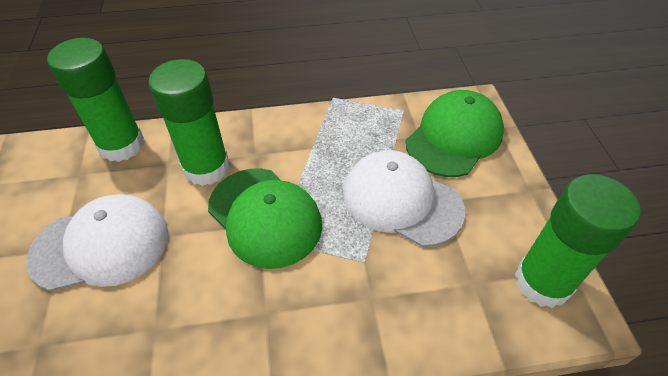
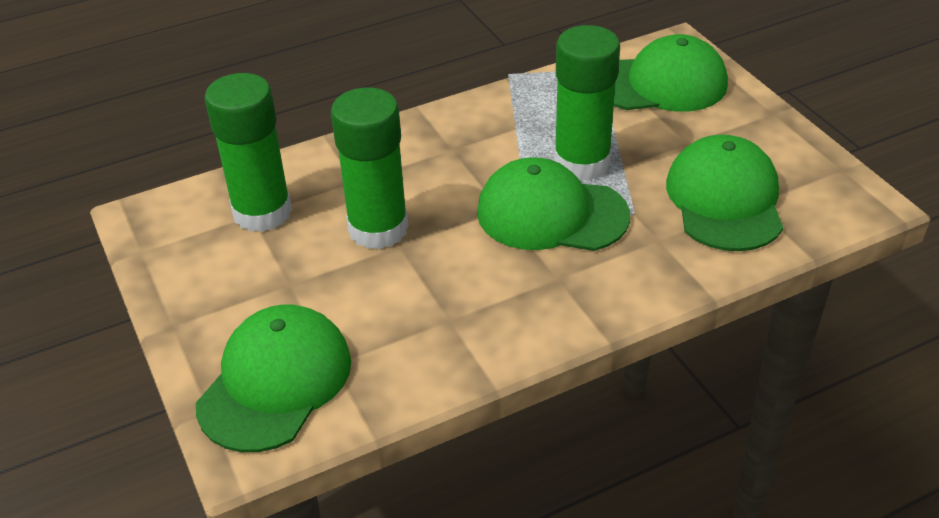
green cap: [208,168,322,269] [406,90,504,177] = 2 -> [196,305,351,452] [477,157,630,251] [614,34,728,112] [666,135,783,251] = 4
white cap: [26,194,168,291] [343,150,465,247] = 2 -> none = 0

